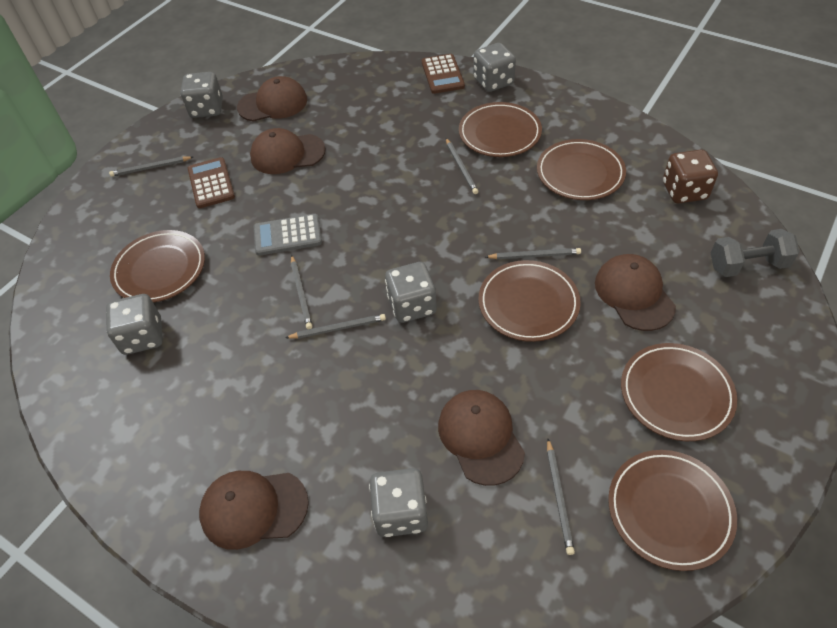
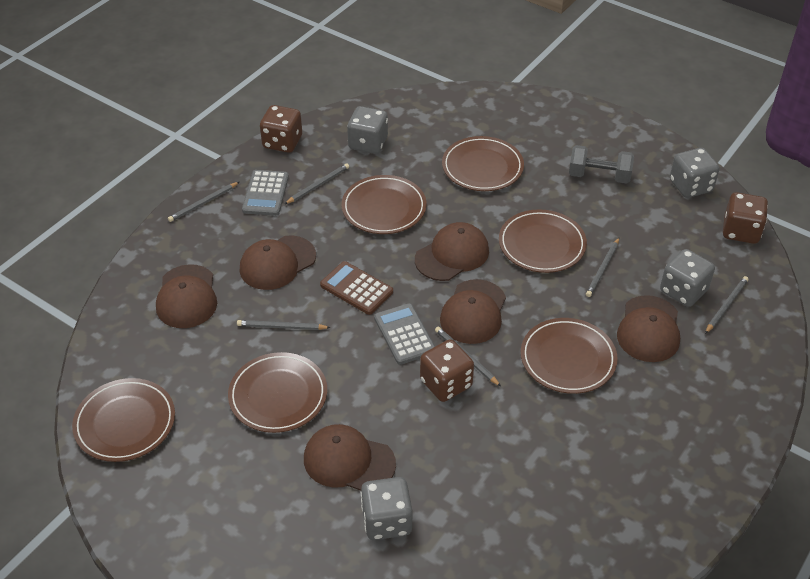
brown calculator: [188,157,235,208] [422,54,465,94] = 2 -> [320,261,393,315] = 1
brown cap: [199,471,309,550] [237,76,307,121] [250,128,326,174] [438,390,525,486] [595,254,676,331] = 5 -> [156,264,217,328] [240,235,316,290] [304,424,396,491] [415,222,489,281] [440,279,506,344] [617,295,680,362] = 6
brown dice: [663,150,718,203] = 1 -> [260,105,302,153] [420,339,474,402] [723,192,768,244] = 3
grey calculator: [254,214,322,256] = 1 -> [242,170,289,216] [374,303,435,365] = 2
grey dice: [106,294,163,355] [181,72,223,118] [369,468,428,537] [385,262,437,323] [473,43,516,92] = 5 -> [347,106,388,154] [361,477,412,540] [660,249,715,307] [670,148,720,198] = 4

